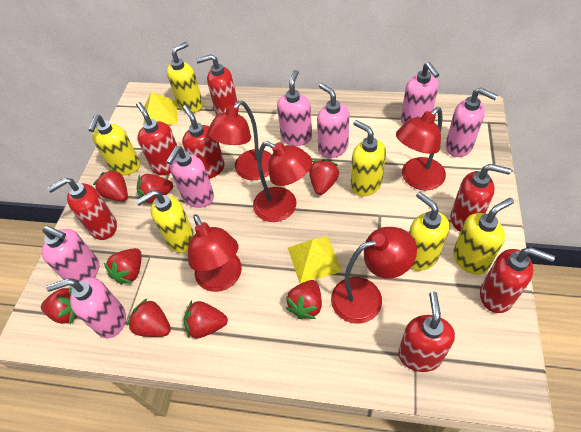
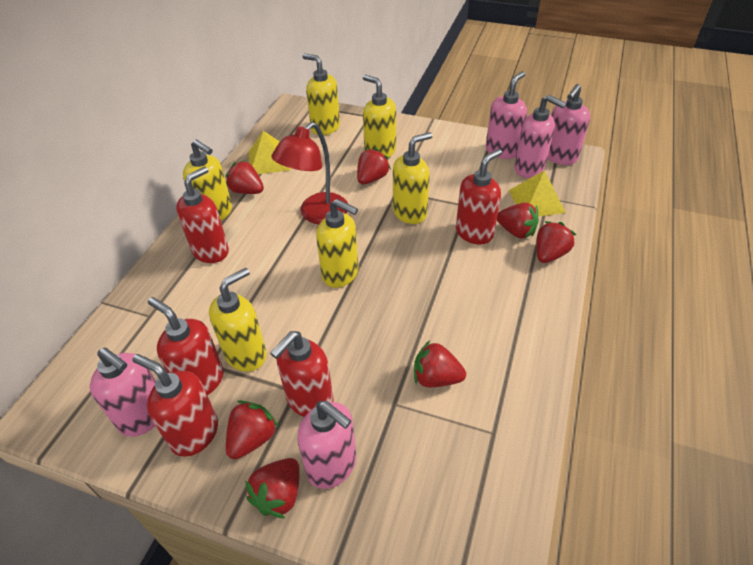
pink soap dispenser: [42,226,99,287] [46,277,126,338] [166,146,214,208] [277,70,312,146] [317,83,349,158] [401,62,439,124] [445,87,498,157] = 7 -> [90,347,156,437] [297,401,356,489] [485,71,527,159] [514,95,567,178] [547,84,590,165] = 5
red lamp: [188,214,242,292] [207,101,272,180] [253,141,312,222] [331,227,417,324] [396,107,446,191] = 5 -> [272,122,348,224] = 1
red soap dispenser: [47,178,117,240] [136,102,177,175] [182,105,225,179] [196,54,239,115] [398,292,455,372] [450,164,511,232] [480,247,555,313] = 7 -> [132,354,218,457] [148,297,224,395] [176,167,229,263] [270,331,334,417] [456,149,502,245] = 5
red strawberry: [41,287,77,324] [93,169,128,201] [104,248,142,284] [127,298,171,337] [137,174,173,205] [184,301,228,338] [286,280,322,319] [309,159,339,195] = 8 -> [226,160,264,194] [226,401,279,459] [245,458,300,518] [357,148,391,184] [414,340,466,387] [497,202,539,239] [536,221,576,263] = 7

